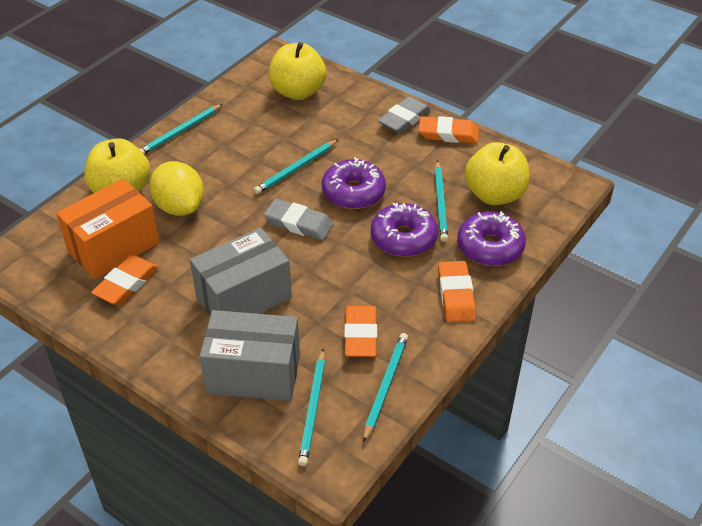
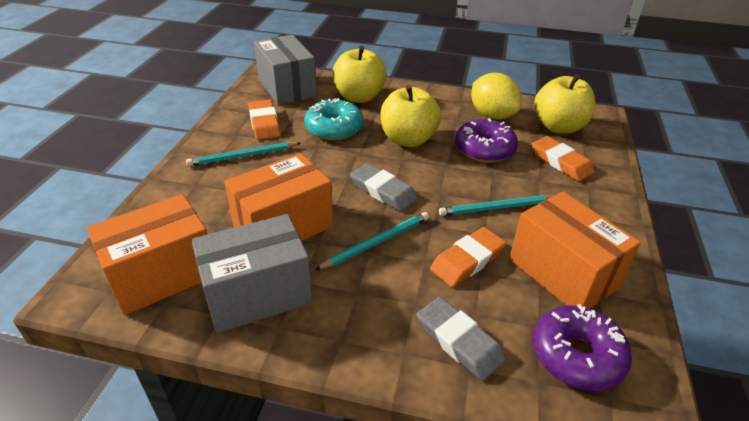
orange box: [56,179,160,279] = 1 -> [86,194,207,315] [224,153,333,241] [509,192,641,309] = 3
orange eraser: [91,255,158,305] [344,306,377,357] [419,116,479,143] [438,261,476,322] = 4 -> [249,99,280,140] [430,227,506,287] [532,136,595,181] = 3
purple donut: [322,157,386,209] [371,203,438,257] [457,211,526,266] = 3 -> [455,118,518,163] [532,304,632,391] = 2
turquoise donut: none = 0 -> [304,98,364,141] = 1
turquoise pencil: [139,104,223,154] [254,139,339,194] [298,349,325,466] [363,333,408,443] [434,161,448,242] = 5 -> [186,142,301,166] [315,212,429,270] [439,195,553,216] = 3

